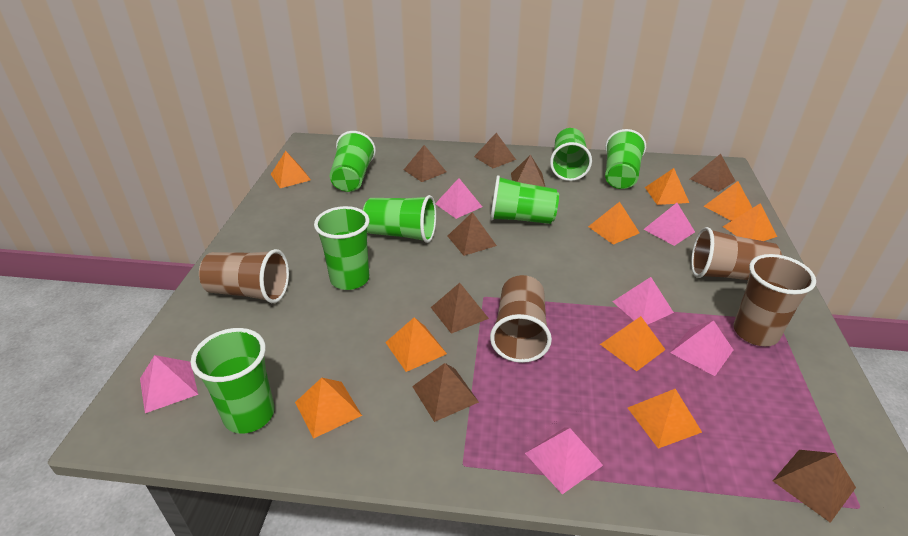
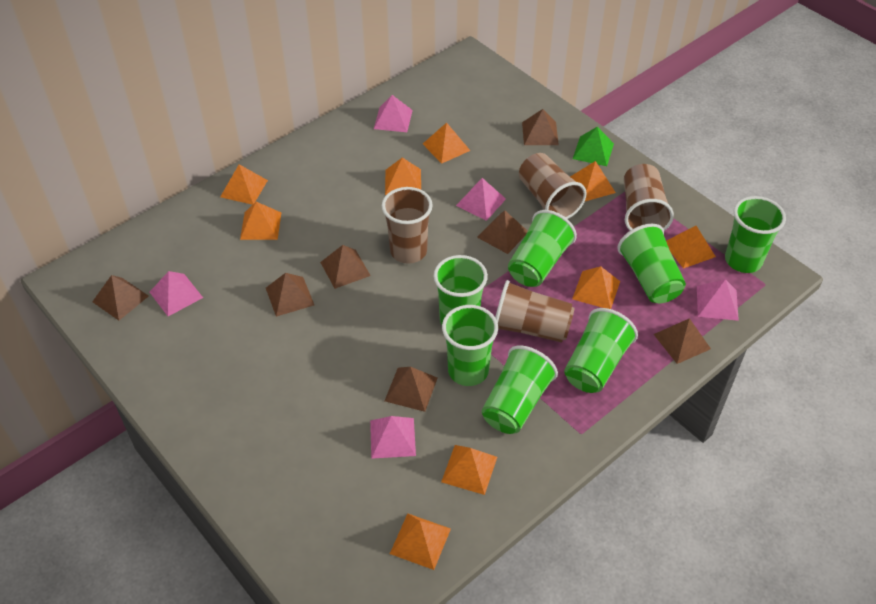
brown pyramid: [404,145,446,182] [412,363,479,422] [431,283,489,334] [448,212,497,256] [474,133,516,168] [511,155,545,187] [690,154,735,192] [773,450,856,523] = 8 -> [92,275,149,321] [266,273,314,317] [320,245,371,289] [385,367,438,412] [477,210,527,254] [522,109,559,145] [654,318,711,364] = 7
green pyramid: none = 0 -> [573,127,614,166] = 1
pink pyramid: [140,355,198,413] [435,178,482,219] [525,427,603,494] [612,277,674,325] [643,203,695,246] [670,320,733,376] = 6 -> [150,271,203,316] [370,416,416,459] [374,95,413,132] [456,178,506,221] [697,279,739,321] = 5

